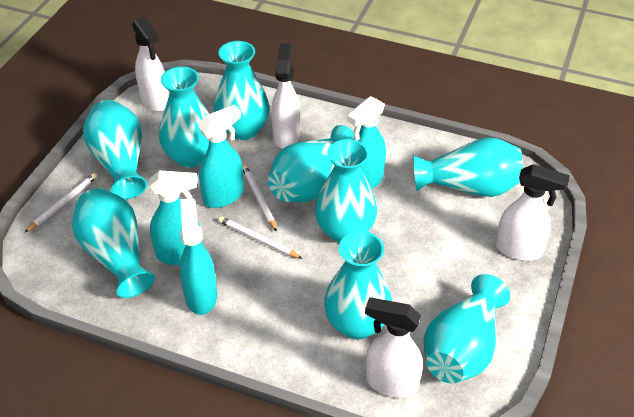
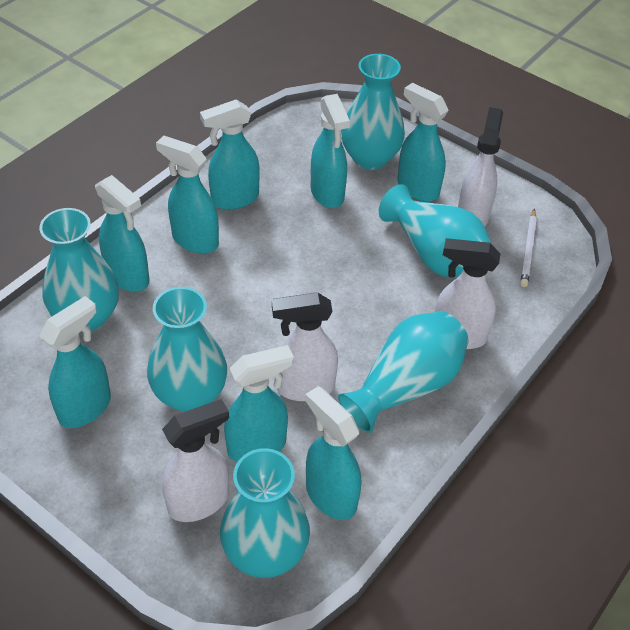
turquoise spray bottle: [149,170,203,265] [180,198,217,315] [198,105,244,208] [347,96,386,189] = 4 -> [39,296,111,428] [95,175,150,292] [156,136,219,253] [200,100,260,210] [224,345,294,462] [305,386,361,520] [311,94,350,208] [398,83,449,202] = 8
turquoise vase: [72,188,155,298] [83,100,147,199] [159,66,209,168] [213,41,269,140] [268,125,354,203] [315,139,377,243] [324,231,392,340] [413,137,523,197] [424,274,510,383] = 9 -> [39,208,119,332] [147,287,227,412] [220,448,310,578] [338,311,469,433] [341,54,405,170] [379,184,491,278] = 6
white pencil: [25,173,97,232] [218,216,302,259] [242,165,277,232] = 3 -> [520,209,537,287] = 1

